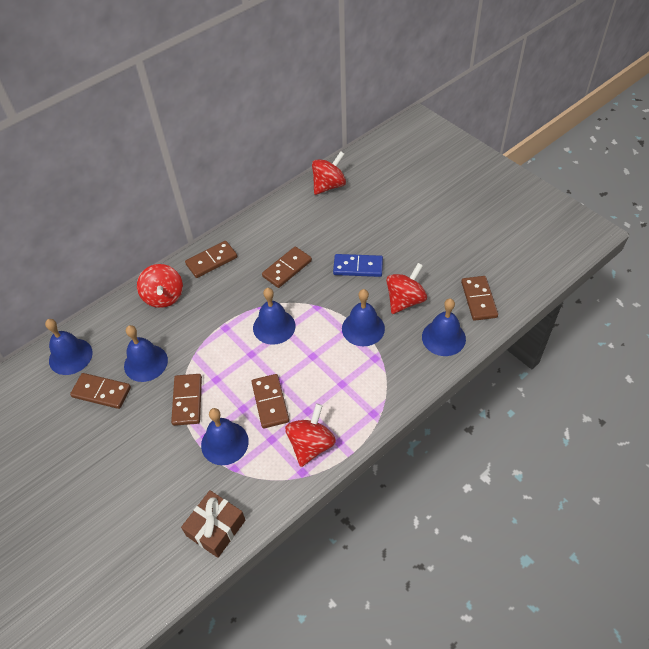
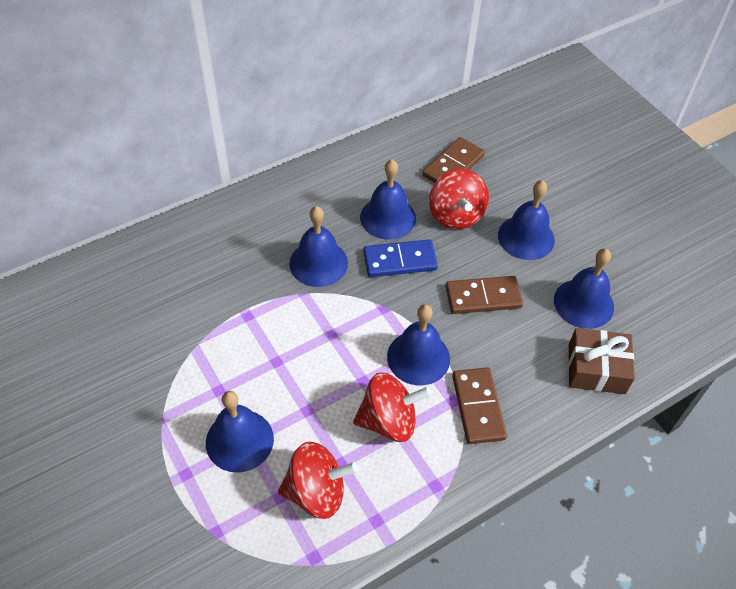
brown domino: [70,373,131,409] [171,374,202,426] [185,241,237,278] [251,374,289,429] [262,246,312,288] [461,276,498,321] = 6 -> [423,137,485,183] [445,276,523,314] [452,367,507,444] = 3
red spinning top: [137,264,183,308] [285,404,336,467] [312,151,346,195] [386,263,427,314] = 4 -> [278,442,358,519] [353,372,432,442] [429,169,489,229] = 3

